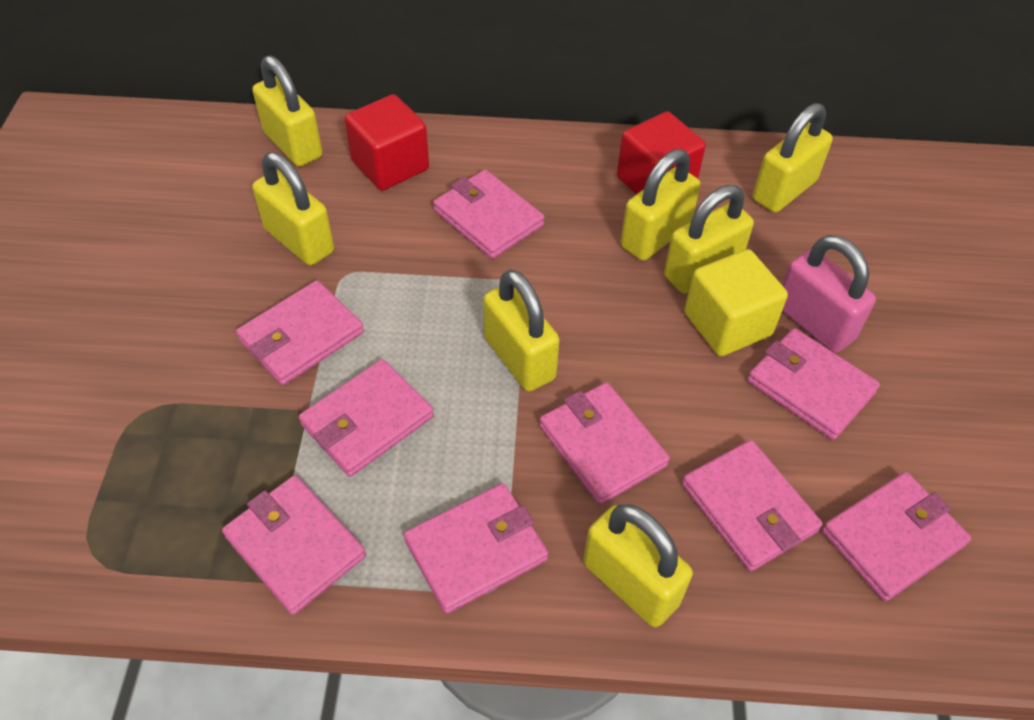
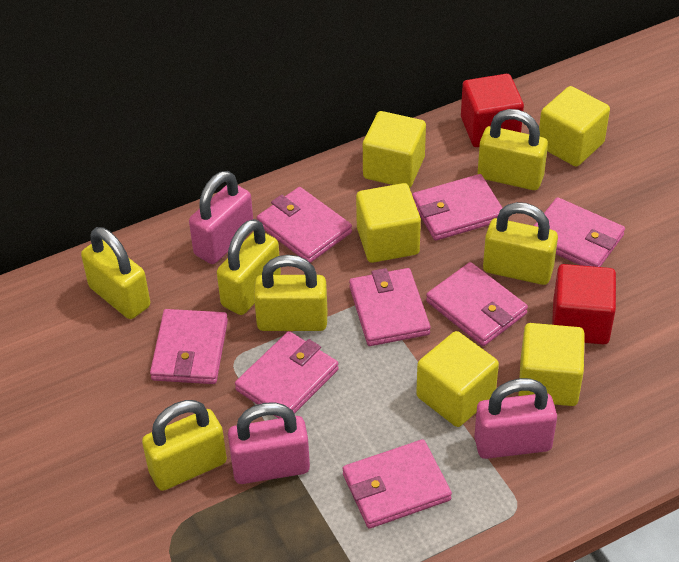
pink padlock: [782,235,876,353] = 1 -> [189,171,253,264] [228,402,310,484] [474,378,557,459] = 3
pink wallet: [222,475,366,615] [236,280,364,385] [299,359,434,477] [404,483,548,614] [433,170,544,259] [539,382,670,505] [682,440,823,571] [747,328,880,440] [822,472,971,601] = 9 -> [150,309,228,384] [235,331,339,419] [257,187,352,263] [343,439,452,529] [349,268,431,346] [412,174,502,241] [426,262,528,346] [534,197,625,267] = 8
yellow cube: [684,249,788,356] = 1 -> [356,183,421,263] [363,111,426,188] [416,331,499,427] [518,323,585,406] [539,86,610,167] = 5
yellow padlock: [252,55,322,167] [252,152,334,265] [483,269,559,391] [583,504,693,627] [621,149,700,261] [664,185,754,293] [753,103,833,212] = 7 -> [81,227,150,319] [142,400,227,491] [217,219,281,315] [254,255,327,331] [478,109,548,190] [483,202,558,285] = 6

